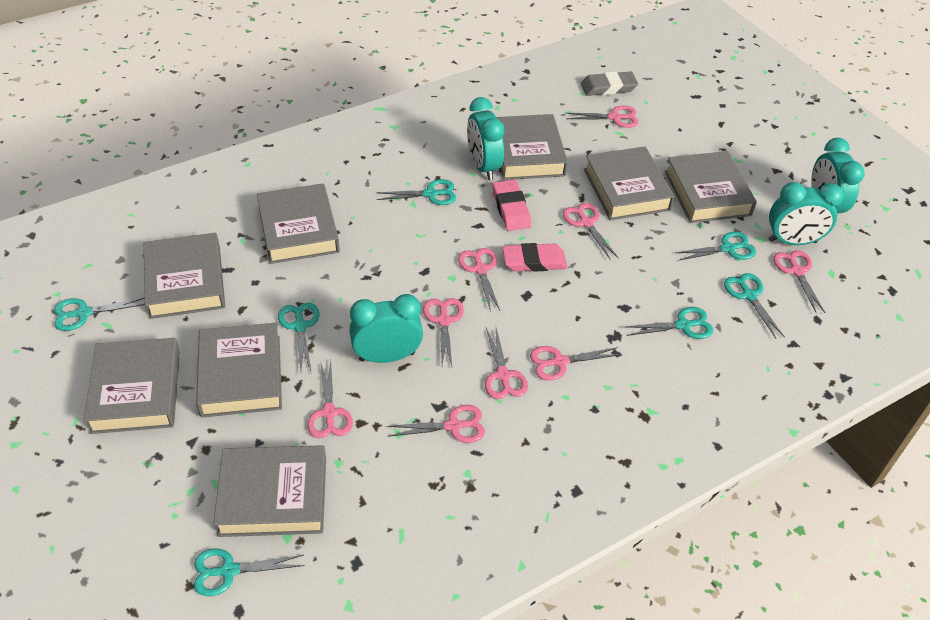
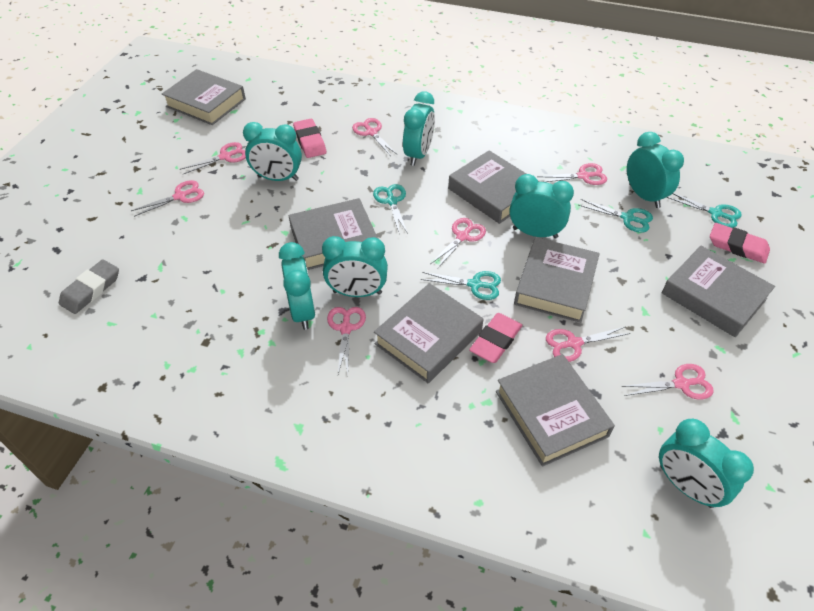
grey book: [84,338,180,434] [144,233,225,319] [196,323,282,418] [213,445,326,537] [257,183,340,264] [496,114,568,180] [584,147,675,220] [665,151,757,223] = 8 -> [162,69,246,125] [288,198,378,270] [374,283,483,383] [448,150,539,224] [496,354,615,467] [514,237,600,323] [662,246,775,337] = 7
pink eraser: [492,180,531,231] [502,243,567,272] = 2 -> [293,119,326,158] [469,313,522,363] [710,223,770,264] = 3
pink scissors: [307,361,353,438] [387,405,485,443] [423,298,464,366] [458,248,500,312] [485,328,528,399] [530,346,621,381] [563,203,618,260] [566,105,639,128] [773,250,825,314] = 9 -> [131,180,204,217] [180,142,246,174] [327,307,366,374] [352,118,398,156] [430,218,486,269] [537,163,607,185] [546,327,630,362] [621,364,714,400] = 8
turquoise clock: [350,294,423,363] [467,97,504,180] [769,182,844,245] [811,138,864,213] = 4 -> [243,122,302,181] [279,242,316,330] [322,236,388,297] [403,91,435,166] [509,174,574,238] [627,132,684,208] [659,419,754,508] = 7
turquoise scissors: [54,298,145,331] [194,549,305,596] [278,303,320,371] [376,179,456,205] [626,307,713,339] [675,232,756,261] [724,273,784,338] = 7 -> [373,184,408,234] [421,271,501,300] [578,199,653,233] [666,193,742,228] = 4

